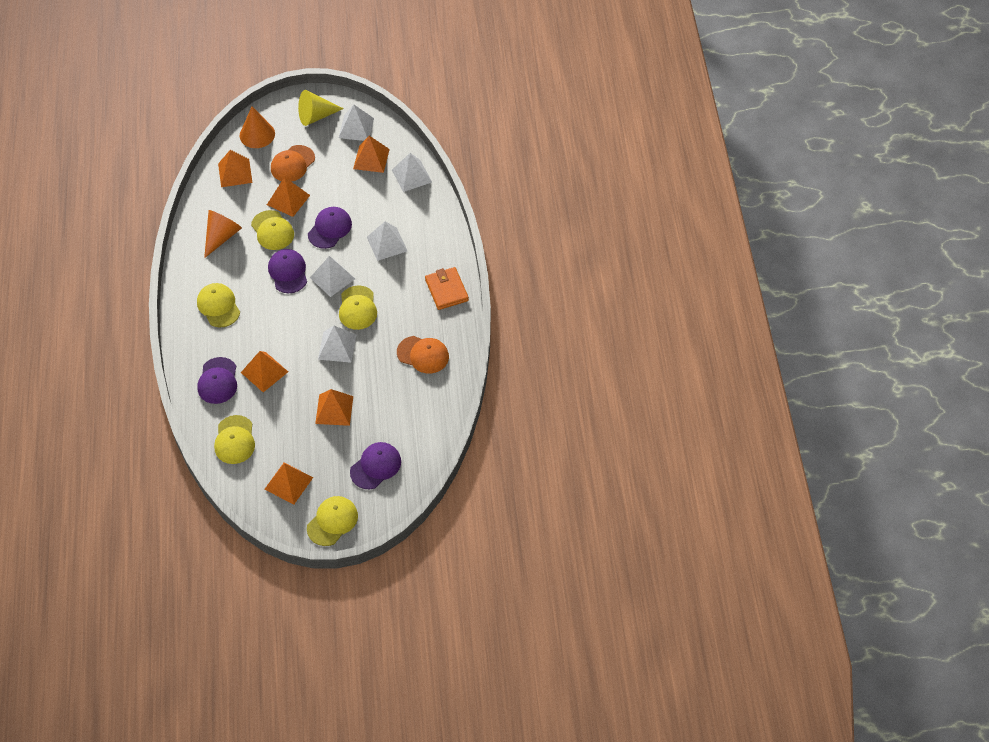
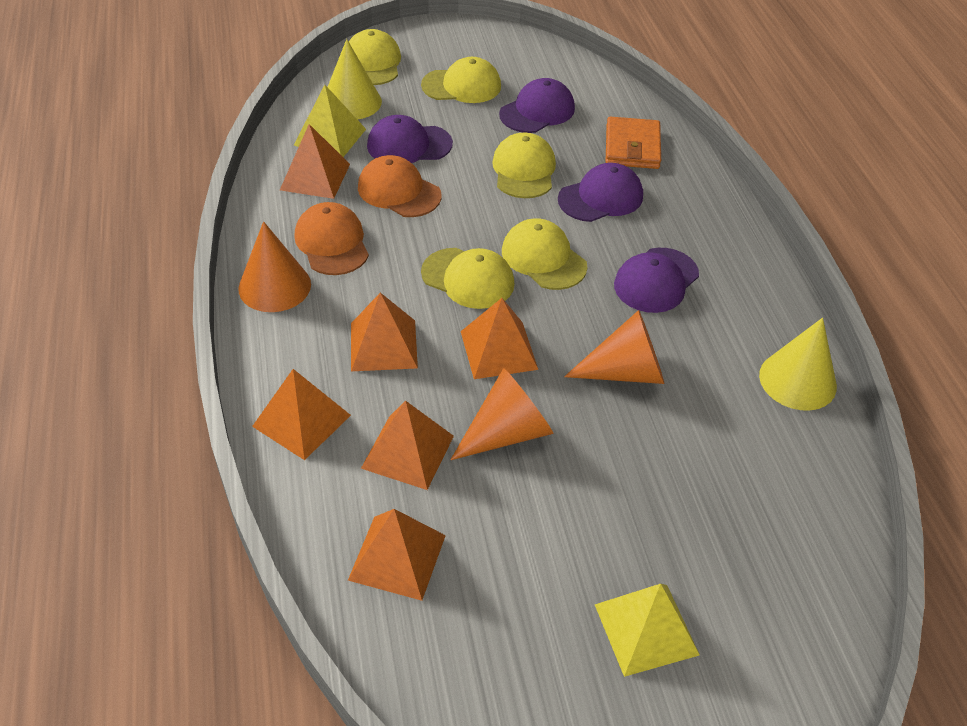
orange cone: [204,210,242,258] [240,106,275,148] = 2 -> [238,221,311,312] [450,368,553,460] [564,310,665,384] = 3
white pyramid: [310,256,355,297] [318,326,356,363] [339,105,374,141] [367,222,407,261] [392,153,432,192] = 5 -> none = 0
yellow cone: [298,90,344,126] = 1 -> [328,39,382,120] [759,318,837,411] = 2
yellow pyramid: none = 0 -> [294,85,366,157] [595,584,700,677] = 2

